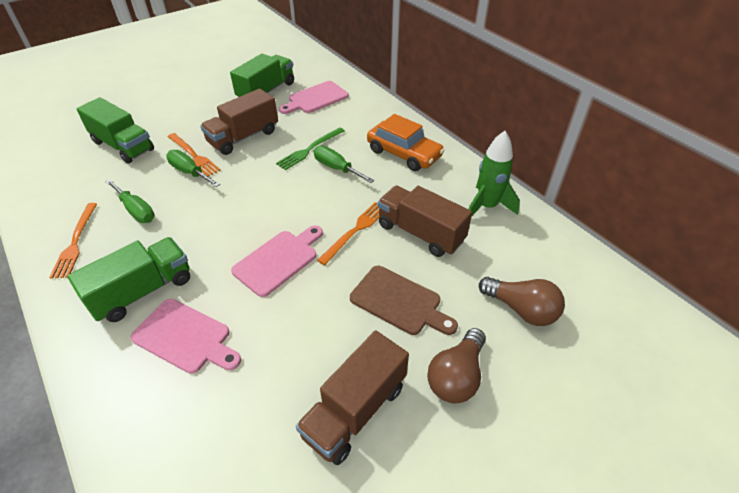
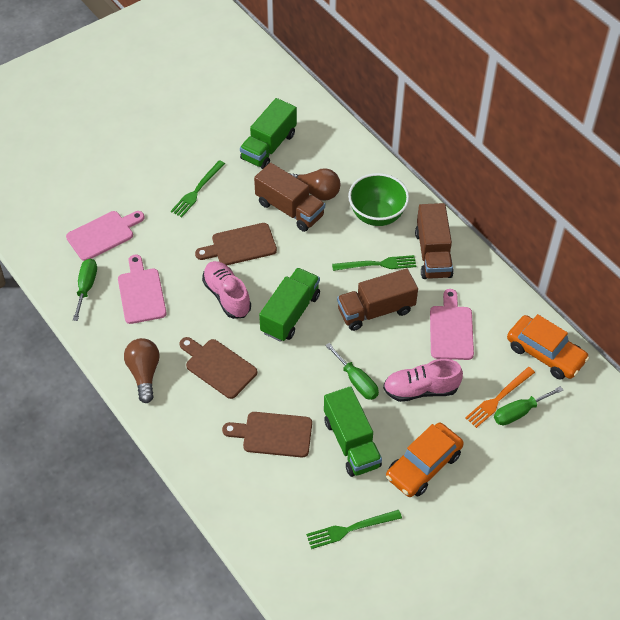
brown cutting board: [350,266,458,335] = 1 -> [179,337,257,399] [195,223,277,265] [222,412,312,457] = 3
green bowl: none = 0 -> [348,173,409,226] = 1
green fork: [276,127,345,170] = 1 -> [171,160,225,217] [306,510,402,549] [332,255,416,271] = 3
green rocket: [469,131,520,217] = 1 -> none = 0
orange car: [367,114,445,171] = 1 -> [386,423,464,497] [507,314,589,380] = 2
orange fork: [49,203,97,279] [168,133,221,177] [317,202,380,265] = 3 -> [465,367,535,428] = 1
pink shoe: none = 0 -> [202,261,251,319] [383,359,463,402] = 2

